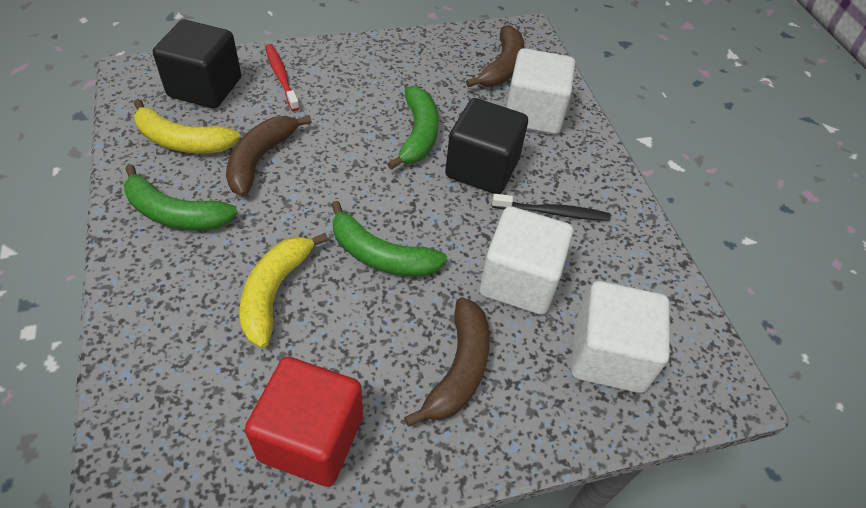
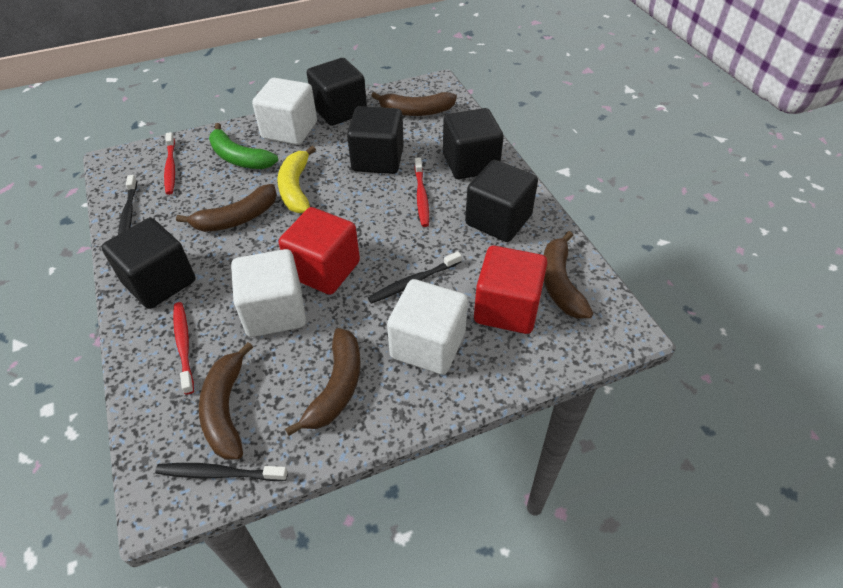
black cube: [153,20,241,108] [445,98,528,194] = 2 -> [101,218,195,309] [307,58,367,126] [347,106,404,174] [443,108,503,179] [465,160,538,242] = 5
black toothbrush: [492,194,611,221] = 1 -> [118,175,137,235] [155,463,288,481] [368,251,462,304] = 3
brown banana: [226,115,312,197] [404,297,490,427] [466,25,524,87] = 3 -> [176,184,277,232] [199,342,253,460] [285,328,361,436] [371,92,457,116] [544,231,594,319] = 5
green banana: [124,164,238,230] [331,201,447,277] [387,86,439,170] = 3 -> [209,123,278,169] = 1
red cube: [245,357,363,487] = 1 -> [278,207,360,295] [474,246,547,334] = 2
red toothbrush: [265,44,300,111] = 1 -> [164,132,175,195] [173,302,194,395] [414,158,429,227] = 3
yellow banana: [134,99,240,153] [240,233,328,348] = 2 -> [277,146,316,213] = 1

